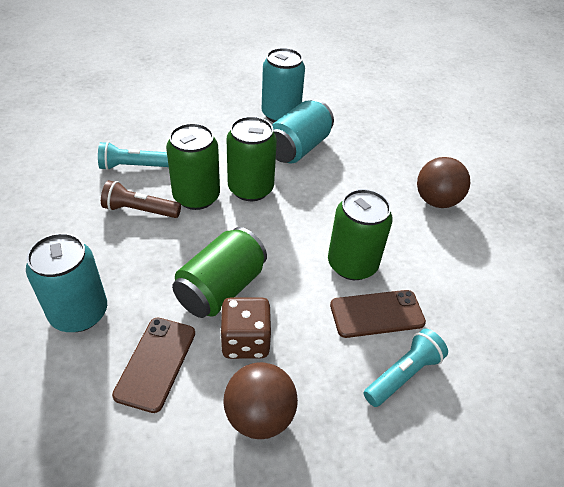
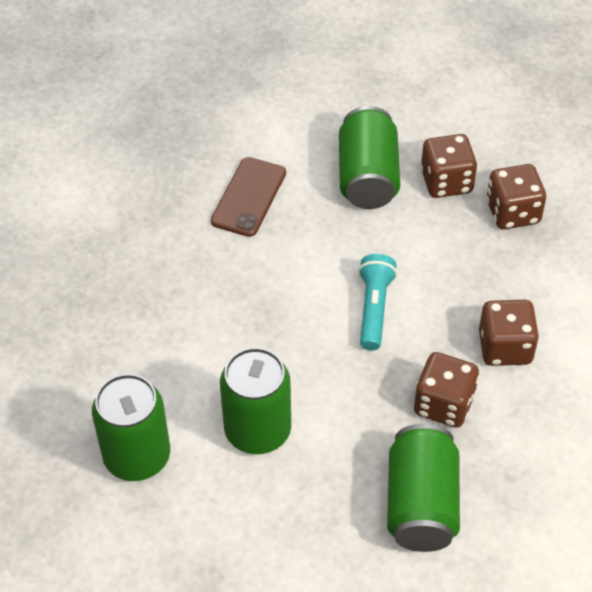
brown ball: [223,362,298,439] [417,157,470,208] = 2 -> none = 0
brown dice: [220,297,271,359] = 1 -> [414,352,479,428] [421,134,477,198] [479,300,539,366] [486,164,546,230] = 4
brown flashlight: [101,180,181,218] = 1 -> none = 0
brown phone: [112,317,195,413] [330,290,426,338] = 2 -> [211,157,286,237] = 1
turquoise can: [26,233,107,332] [262,48,305,123] [272,99,334,163] = 3 -> none = 0
turquoise flashlight: [98,142,169,170] [364,329,448,407] = 2 -> [358,254,397,351] = 1

